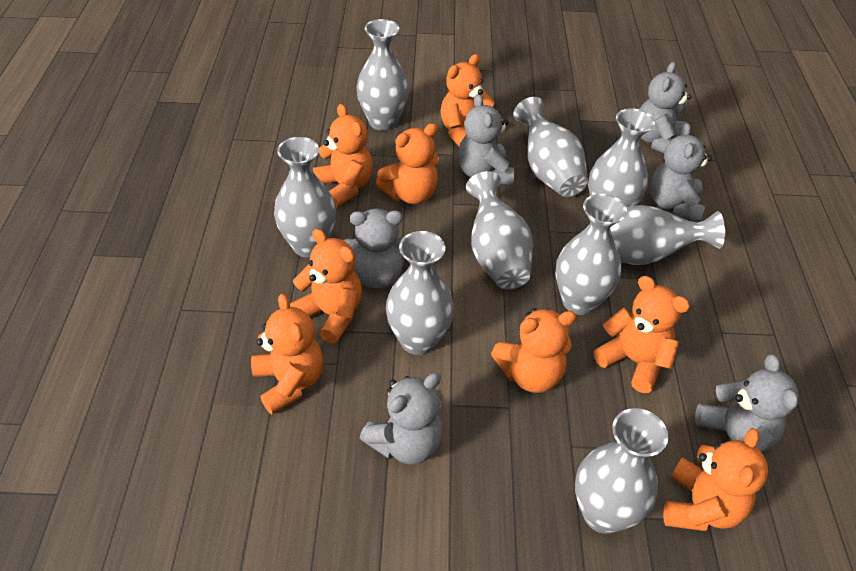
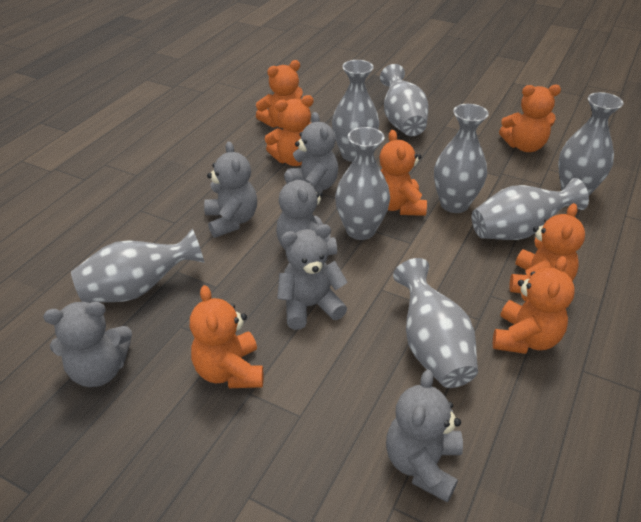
grey vase: [274,137,336,257] [357,19,409,131] [386,231,454,355] [466,171,533,289] [513,97,588,197] [555,194,627,315] [575,408,668,534] [588,108,655,208] [610,205,725,265] = 9 -> [71,229,205,302] [332,60,379,162] [335,127,390,240] [380,64,428,136] [393,258,478,388] [434,104,489,213] [472,178,589,240] [558,92,623,196] = 8
orange teddy bear: [251,293,323,415] [290,229,362,344] [313,104,373,207] [376,123,439,204] [441,54,495,147] [491,308,577,393] [594,276,690,393] [663,428,768,531] = 8 -> [190,285,263,388] [256,60,303,128] [265,95,313,166] [379,130,427,216] [493,256,575,354] [499,85,561,152] [509,203,585,293] = 7

